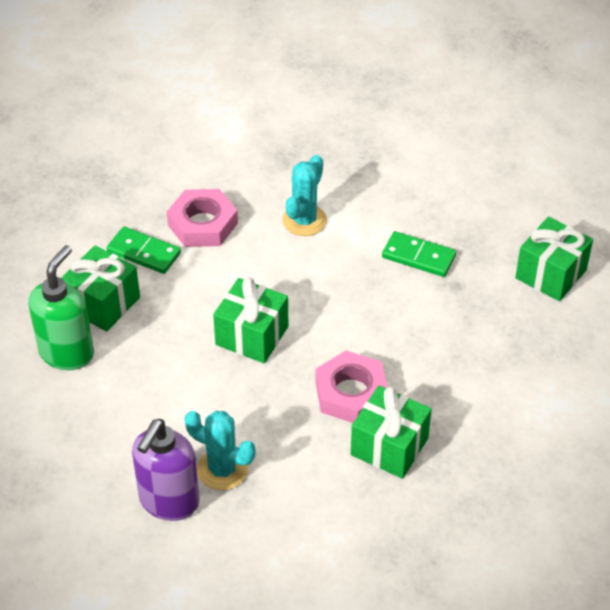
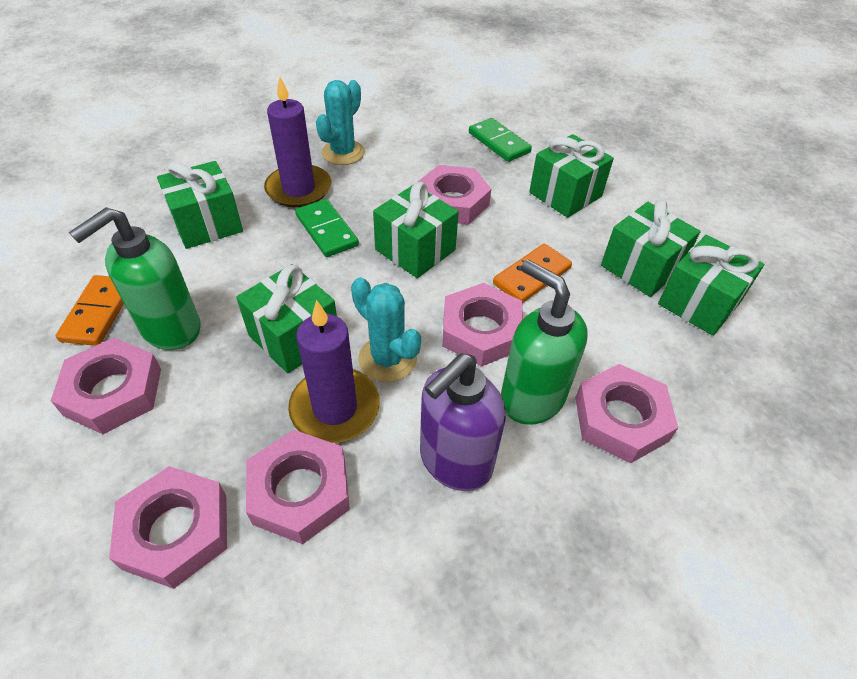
green gift: [61,245,140,331] [213,277,288,363] [351,385,431,479] [515,217,593,301] = 4 -> [157,161,243,249] [236,264,337,374] [373,182,459,278] [529,134,614,218] [601,200,701,297] [658,235,764,336] = 6
green soap dispenser: [28,245,94,370] = 1 -> [69,207,201,350] [501,259,588,425] = 2
orange domino: none = 0 -> [55,275,124,346] [493,244,572,303] = 2
pink nut: [167,189,238,247] [315,350,388,423] = 2 -> [51,338,161,434] [109,466,227,589] [246,430,350,544] [418,165,491,225] [442,283,523,367] [575,364,678,463] = 6
purple candle: none = 0 -> [264,77,331,207] [288,300,380,443] = 2

